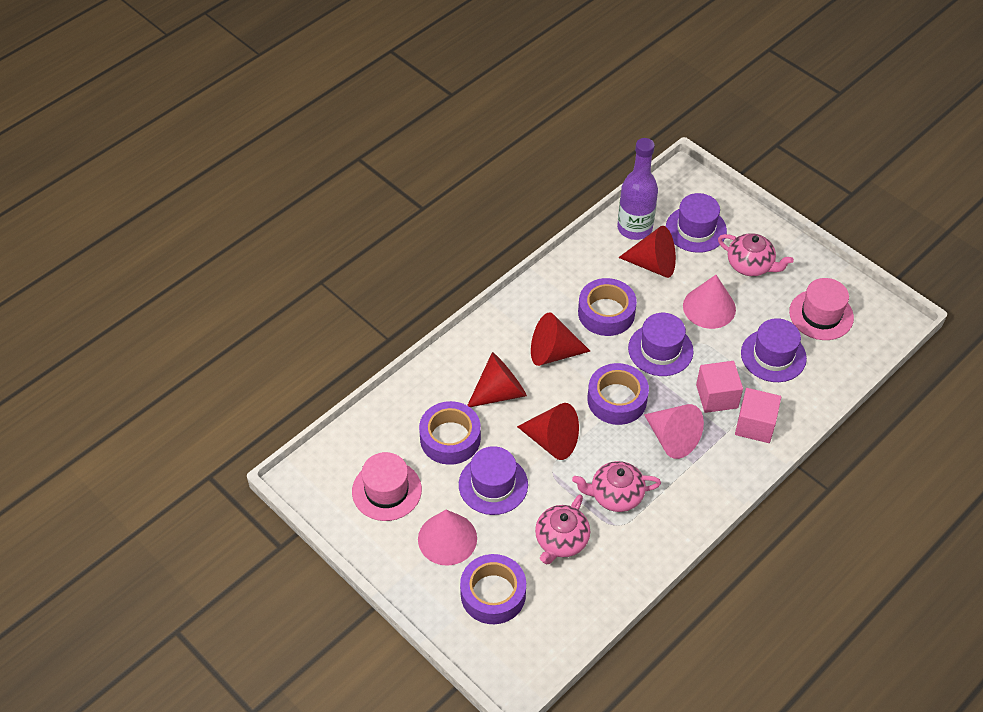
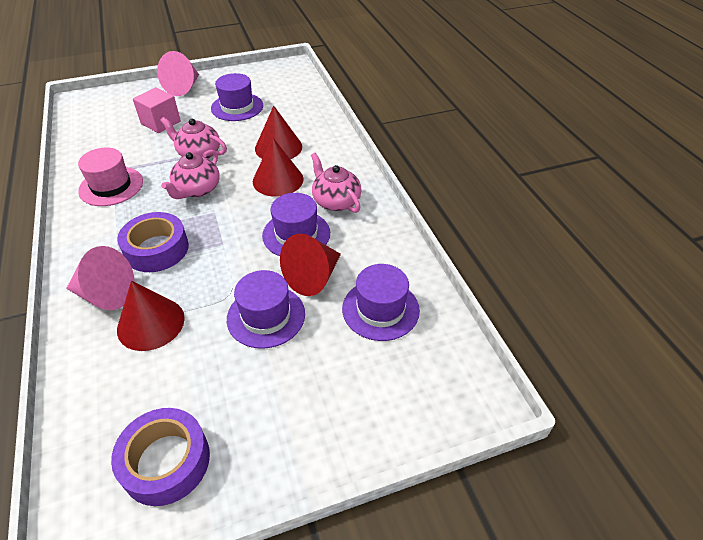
pink cone: [418,510,477,566] [644,404,704,459] [683,275,736,329] = 3 -> [66,246,135,310] [157,51,199,96] = 2
pink cube: [696,361,743,413] [735,388,781,443] = 2 -> [133,87,181,133] = 1
pink hat: [352,452,422,521] [789,278,854,340] = 2 -> [78,147,143,206] = 1
purple bottle: [617,138,658,240] = 1 -> none = 0
purple tape: [419,401,481,465] [460,554,526,624] [578,278,637,336] [588,363,649,425] = 4 -> [111,408,210,506] [117,212,189,272] = 2

